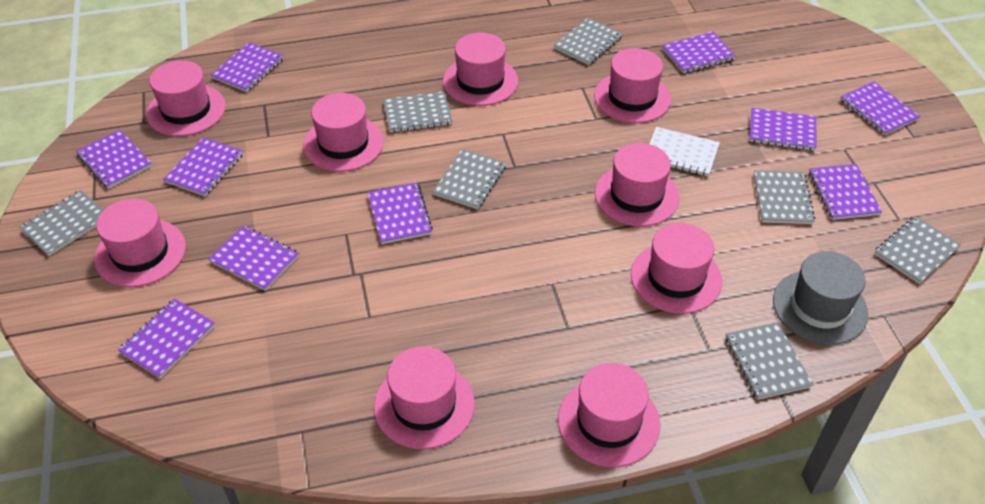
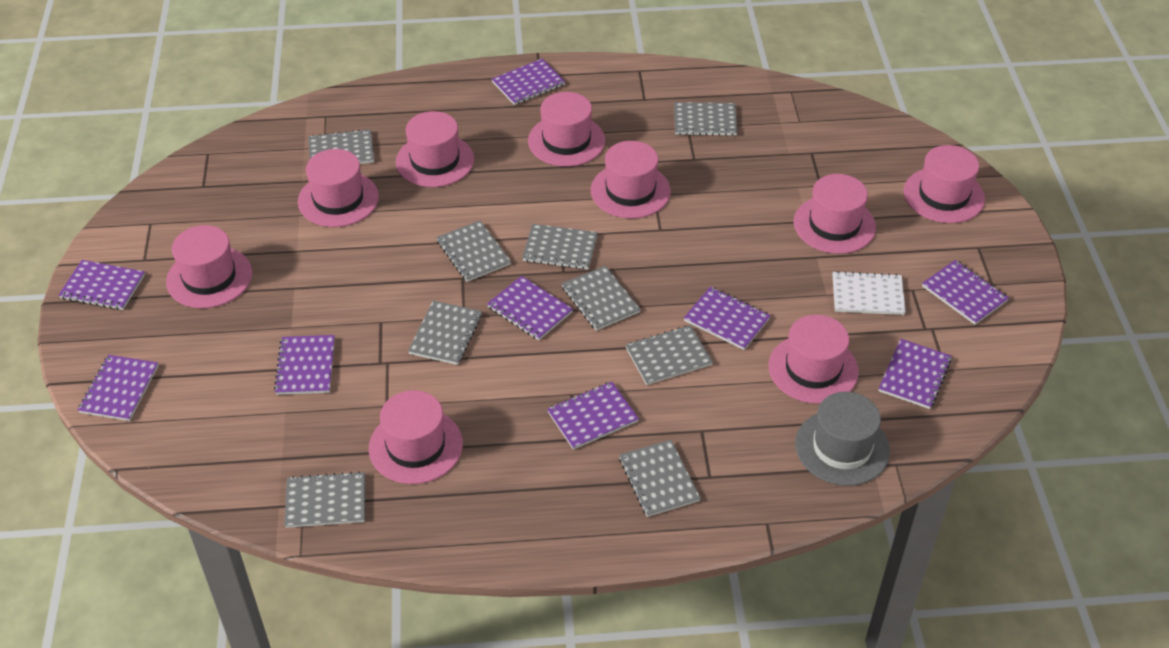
grey notebook: [19,190,104,256] [383,91,453,132] [433,149,506,209] [554,18,623,65] [726,322,813,400] [754,170,815,224] [874,216,961,284] = 7 -> [284,471,365,528] [308,129,374,164] [408,300,482,365] [436,221,511,282] [522,224,598,270] [562,266,641,331] [619,440,701,517] [626,325,713,385] [674,102,738,136] = 9
purple notebook: [76,130,152,189] [118,298,215,378] [164,137,243,196] [209,225,299,291] [211,42,284,92] [367,183,433,244] [662,31,736,73] [749,108,816,151] [809,164,882,220] [840,81,920,135] = 10 -> [58,260,145,310] [78,355,159,421] [274,335,335,395] [487,276,573,340] [492,59,566,105] [547,382,639,450] [684,287,771,350] [879,339,952,409] [922,260,1009,325] = 9

